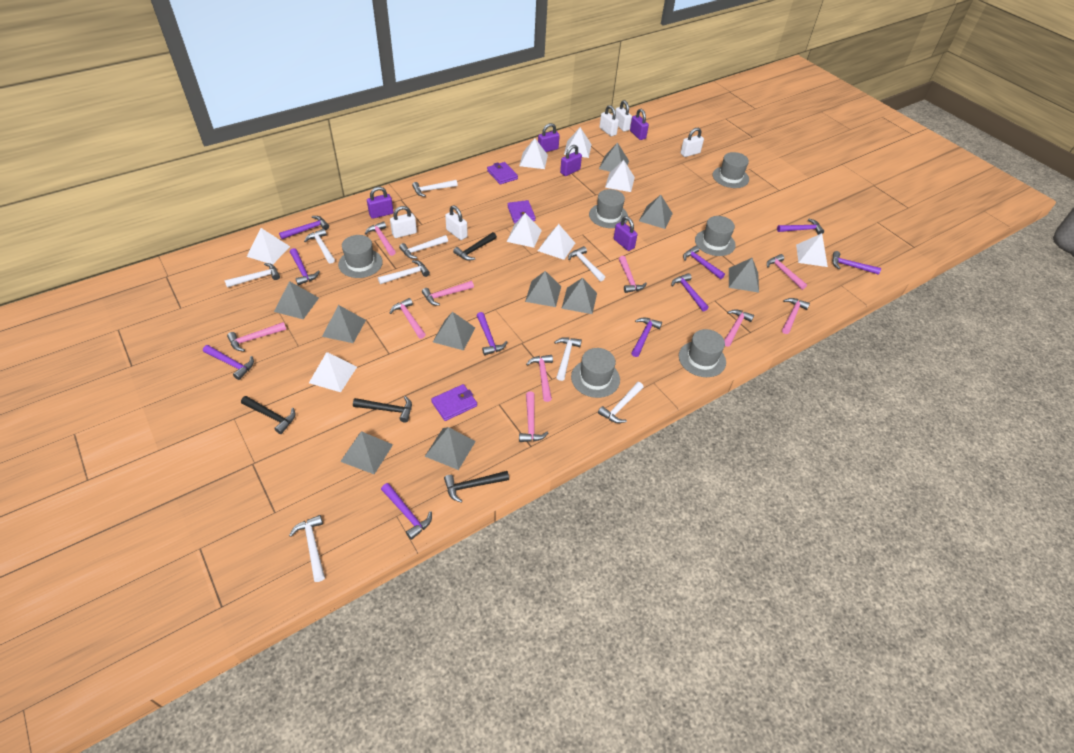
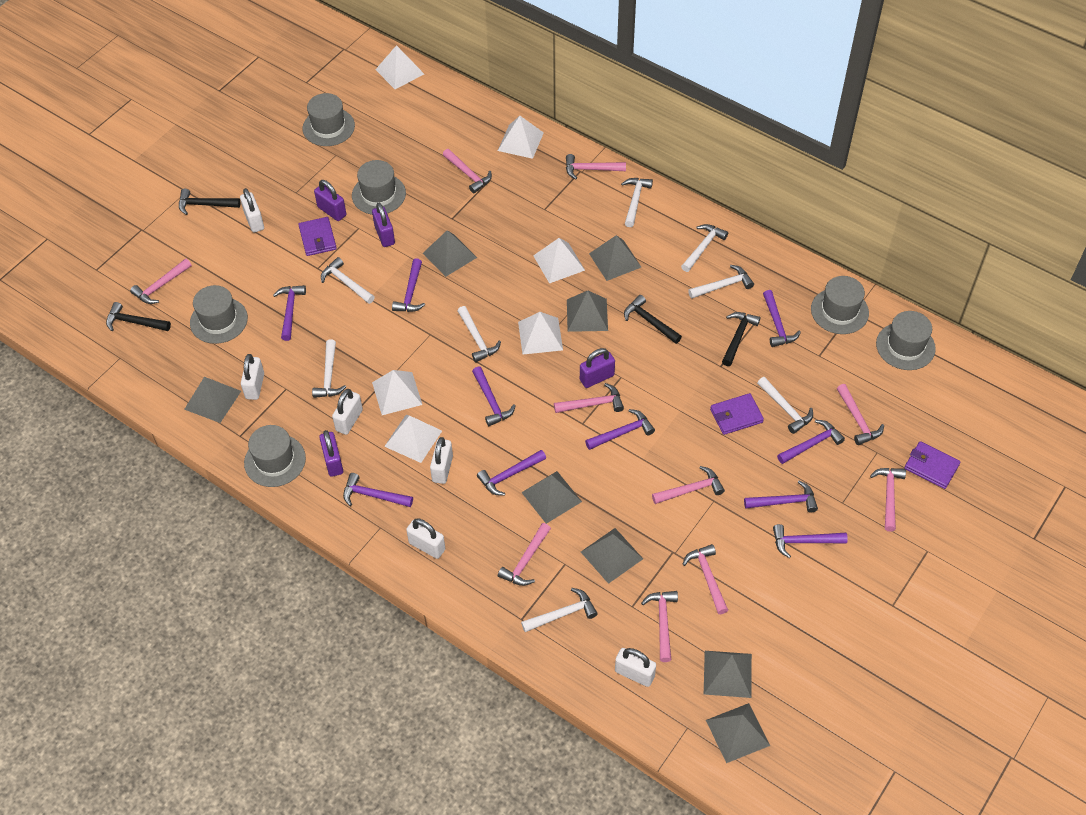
grey pyramid: [274,281,319,319] [322,305,366,343] [340,431,393,474] [425,427,476,470] [433,312,475,350] [525,271,561,307] [561,278,597,314] [599,142,629,172] [639,195,673,229] [729,258,759,292] = 10 -> [184,377,241,423] [423,230,477,277] [521,471,582,524] [567,290,608,332] [581,528,643,584] [589,235,641,281] [704,651,752,698] [706,703,770,763] = 8
purple padlock: [367,187,394,219] [538,123,560,152] [560,145,582,176] [614,216,638,251] [630,109,649,140] = 5 -> [314,180,346,221] [319,430,343,477] [372,203,395,247] [580,348,615,388] = 4
white hammer: [224,263,280,288] [289,515,325,582] [304,229,335,264] [378,260,430,284] [399,235,448,259] [412,180,458,197] [554,337,582,381] [568,246,605,281] [598,382,643,423] = 9 -> [312,339,346,398] [321,257,375,304] [458,306,501,362] [521,588,598,632] [621,178,653,227] [681,224,728,272] [688,265,754,298] [757,377,813,434] = 8
white padlock: [390,206,417,238] [445,205,468,240] [599,105,619,136] [615,100,632,132] [681,128,704,157] = 5 -> [240,188,264,233] [241,354,264,400] [332,389,363,435] [406,518,445,559] [430,437,453,484] [615,648,656,687] = 6
white pyramid: [247,228,290,265] [309,352,357,392] [507,213,542,248] [519,138,548,169] [538,224,575,260] [564,127,592,158] [605,160,635,192] [796,233,828,267] = 8 -> [372,370,422,415] [375,45,424,89] [384,415,442,463] [498,116,544,159] [518,312,563,354] [533,238,585,283] = 6

